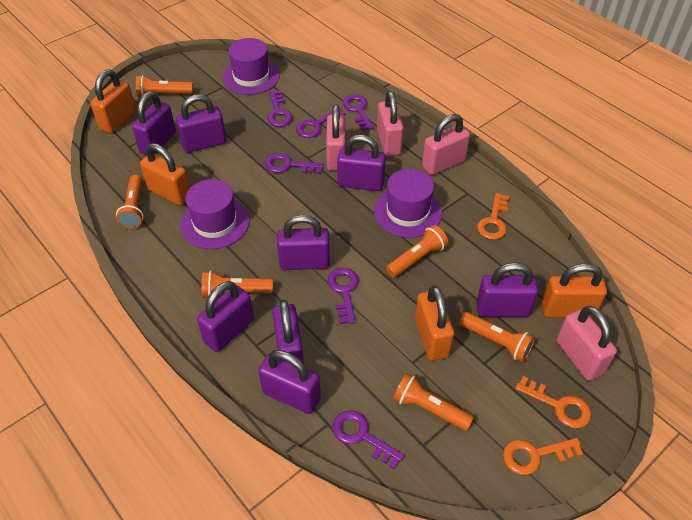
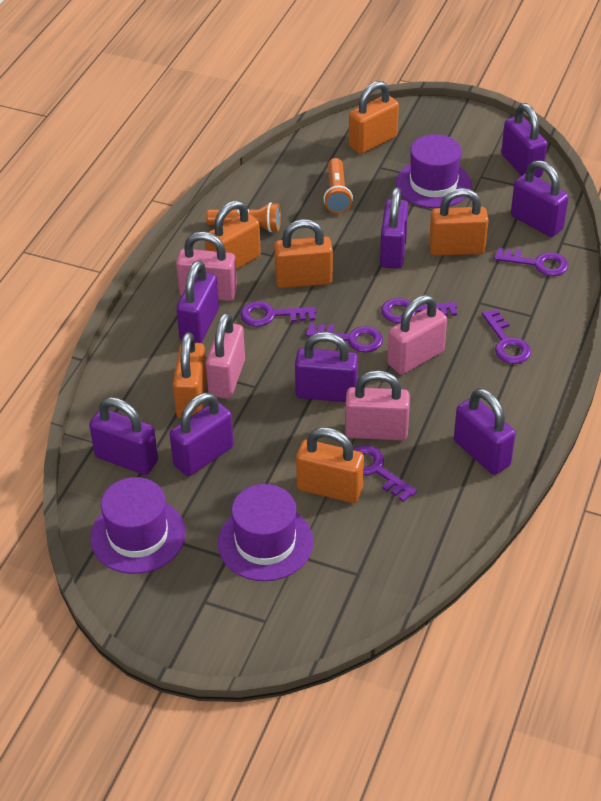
orange flashlight: [116,175,143,229] [136,75,193,97] [202,270,273,298] [386,225,448,277] [393,373,474,431] [459,312,535,362] = 6 -> [206,202,281,232] [324,158,353,214] = 2
orange key: [477,193,509,240] [503,438,583,475] [515,376,591,428] = 3 -> none = 0
orange padlock: [90,70,136,133] [140,143,190,206] [415,286,454,361] [541,263,607,318] = 4 -> [173,332,207,418] [205,200,261,269] [274,219,333,288] [296,427,364,503] [349,81,399,154] [429,188,489,256] = 6

